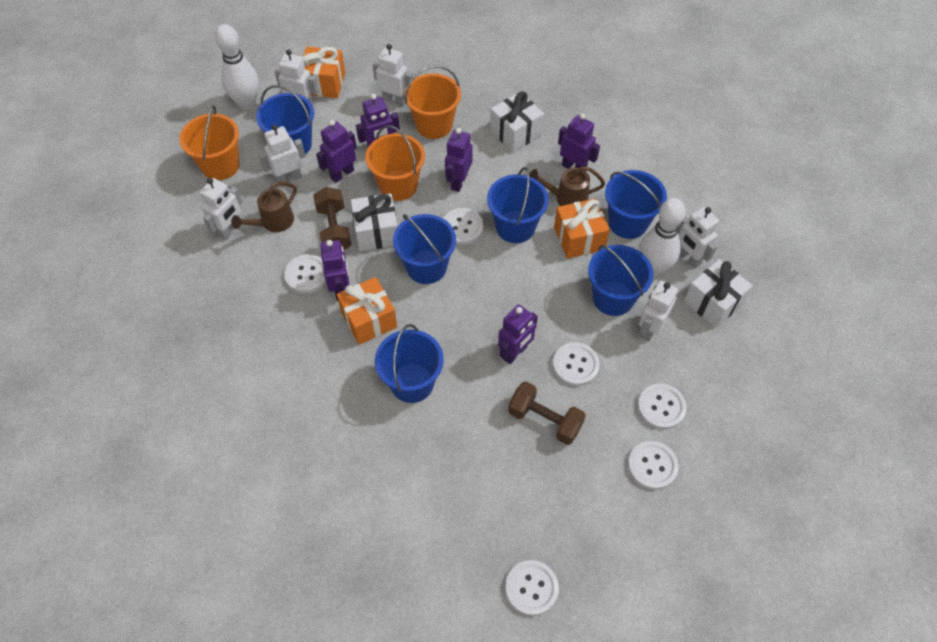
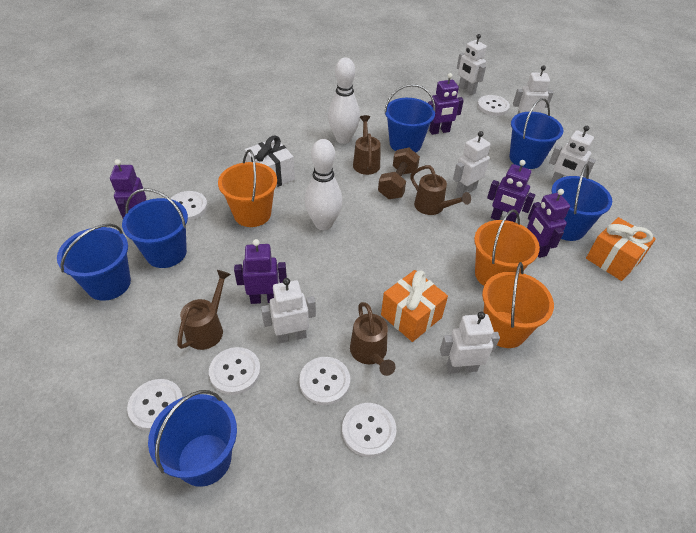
brown dumbbell: [313,187,352,250] [508,381,586,445] = 2 -> [378,148,420,199] = 1
brown watering can: [231,182,297,232] [529,166,605,206] = 2 -> [177,270,231,350] [350,302,396,376] [353,115,381,175] [410,165,471,215] = 4
orange gift: [303,47,345,98] [337,277,397,345] [554,198,610,259] = 3 -> [381,270,448,342] [586,217,656,281] = 2
purple robot: [316,120,357,183] [321,240,349,301] [356,94,400,147] [445,128,473,192] [498,304,538,364] [558,113,600,171] = 6 -> [110,159,146,218] [234,239,287,304] [428,73,464,135] [487,160,535,222] [527,189,570,258] = 5
white gift: [351,193,397,251] [490,91,544,152] [684,259,753,328] = 3 -> [244,135,295,188] = 1

